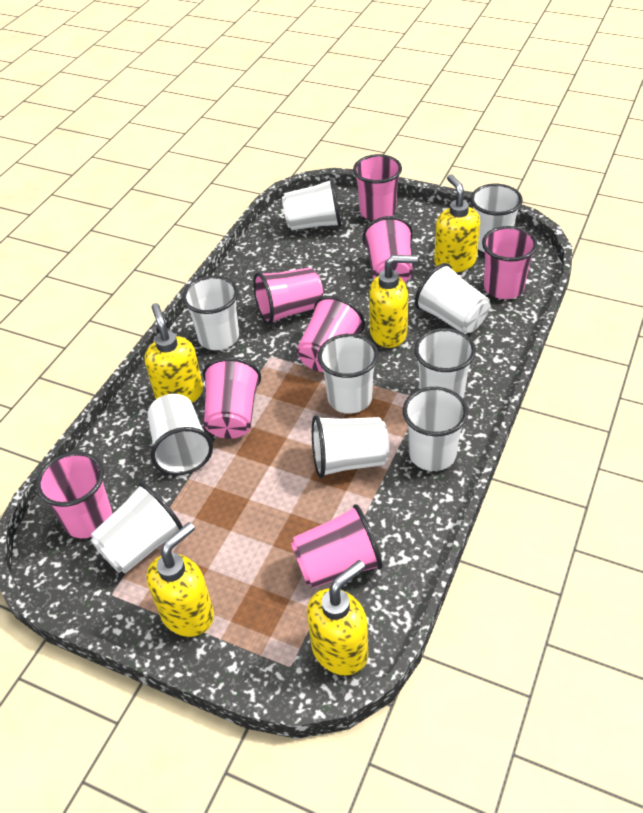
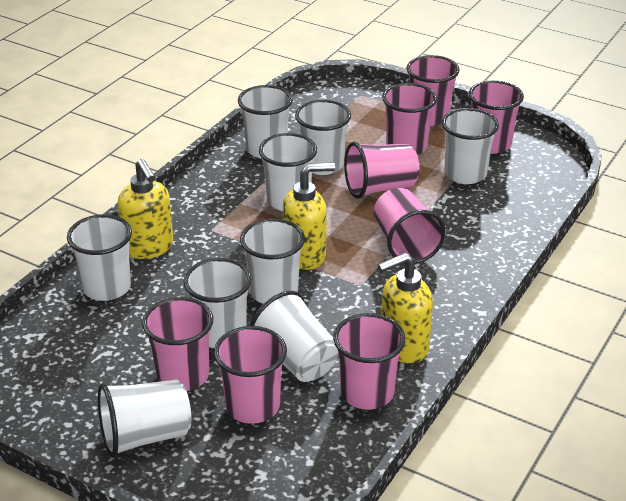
white cup: [90,482,183,573] [148,394,213,475] [182,275,239,350] [282,178,342,230] [312,415,389,478] [318,334,378,414] [403,387,468,471] [414,328,476,398] [415,263,490,334] [470,184,523,252] = 10 -> [67,214,132,301] [98,380,191,457] [183,258,252,348] [238,85,293,159] [240,218,305,304] [250,291,338,382] [259,133,317,211] [295,100,351,175] [442,108,499,184] = 9
yellow soap dispenser: [145,303,203,403] [146,522,214,637] [307,560,368,675] [369,255,418,348] [434,174,480,272] = 5 -> [118,159,173,259] [283,162,335,270] [378,253,433,363] = 3

